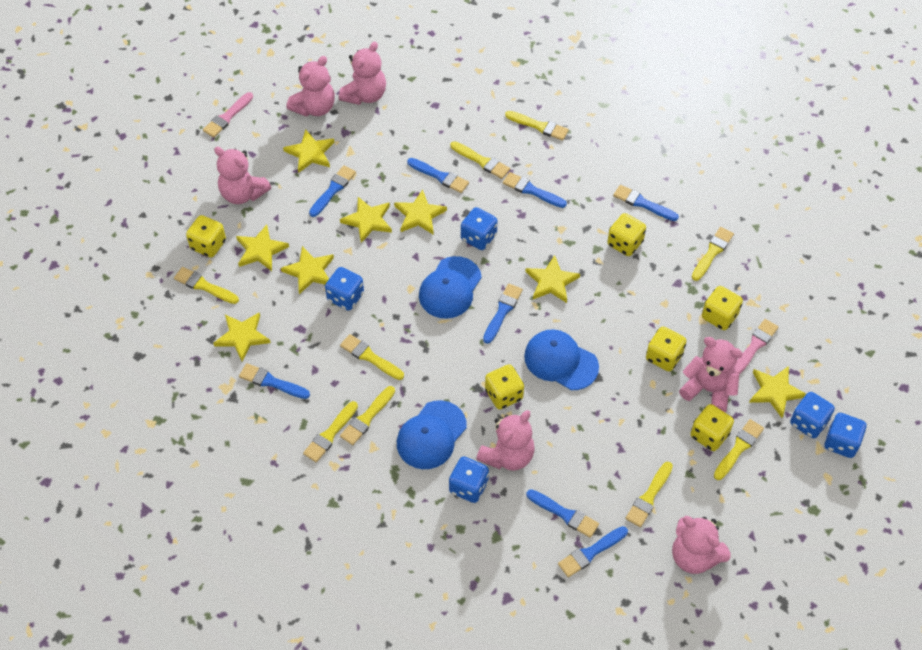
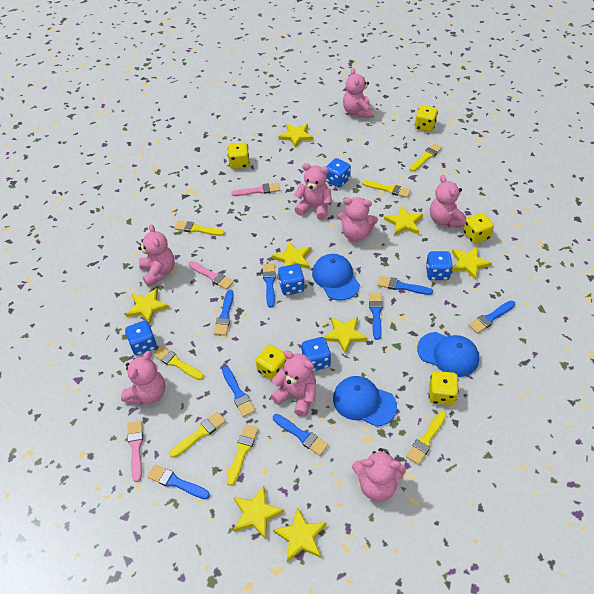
pink brush: [203,92,253,138] [735,319,778,374] = 2 -> [127,421,143,482] [188,261,234,290] [231,183,280,196] = 3
pink teddy bear: [214,147,271,204] [286,56,335,117] [339,41,386,105] [476,410,535,471] [672,516,731,574] [679,337,743,412] = 6 -> [121,351,165,405] [138,224,175,287] [271,351,316,417] [294,163,332,220] [338,197,378,242] [343,68,373,118] [352,448,406,501] [430,175,466,227] = 8
yellow brush: [174,267,239,304] [303,401,358,462] [340,334,404,380] [340,386,395,445] [451,141,510,179] [505,111,569,141] [625,462,673,527] [692,227,734,281] [714,419,764,480] = 9 -> [153,346,204,380] [170,411,226,458] [175,220,225,236] [227,424,258,486] [362,180,411,198] [406,411,446,465] [410,143,442,171] = 7
yellow dice: [186,215,226,258] [485,364,524,410] [607,213,646,256] [646,327,686,371] [690,404,734,451] [702,286,743,330] = 6 -> [228,143,249,169] [256,344,287,381] [415,105,438,132] [429,371,459,405] [463,213,494,244] = 5

